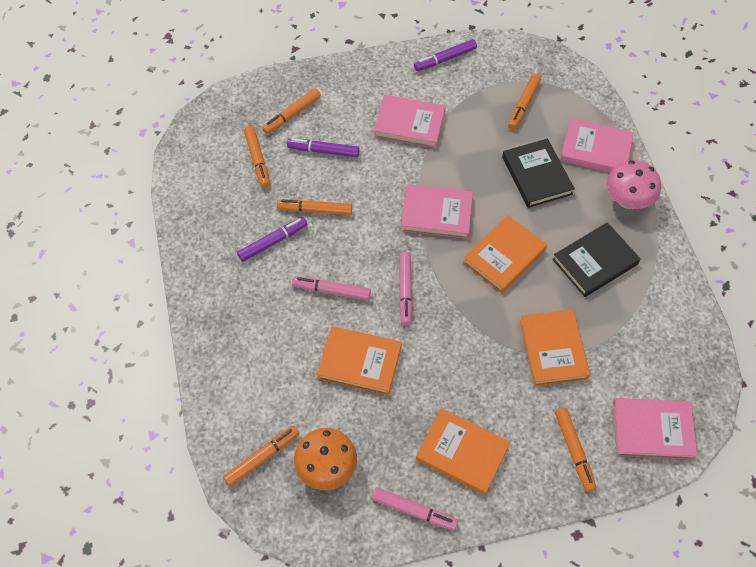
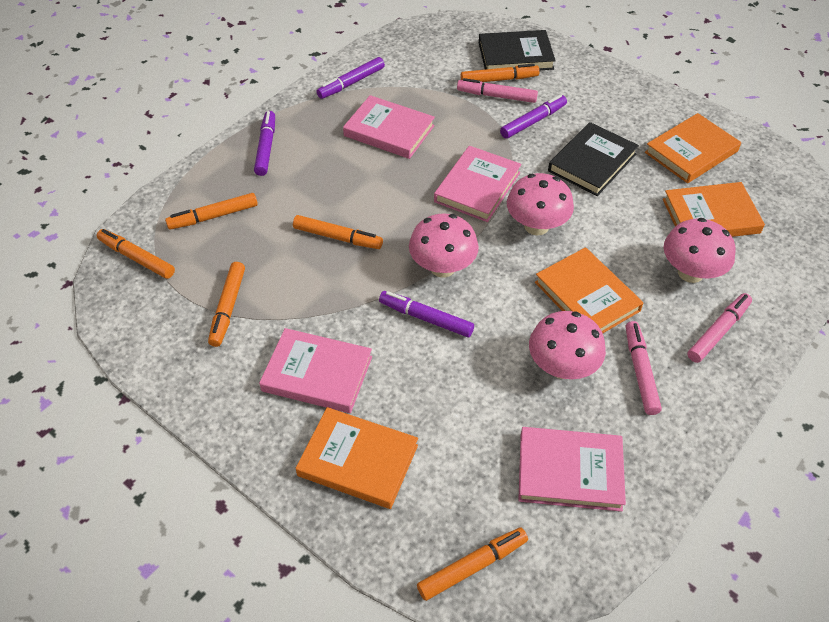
orange mushroom: [294,428,357,490] = 1 -> none = 0
pink mushroom: [606,160,661,209] = 1 -> [409,213,479,278] [507,173,574,236] [529,311,606,379] [664,218,736,283] = 4
purple marker: [237,217,307,262] [287,138,360,157] [414,39,477,71] = 3 -> [254,111,275,176] [316,57,385,99] [379,291,474,337] [500,94,567,139] = 4

